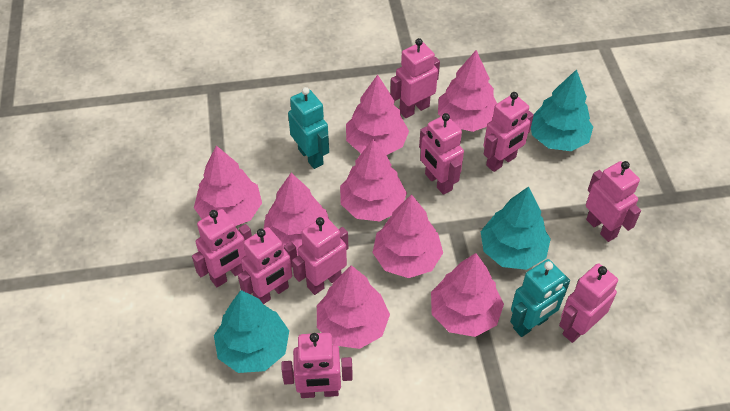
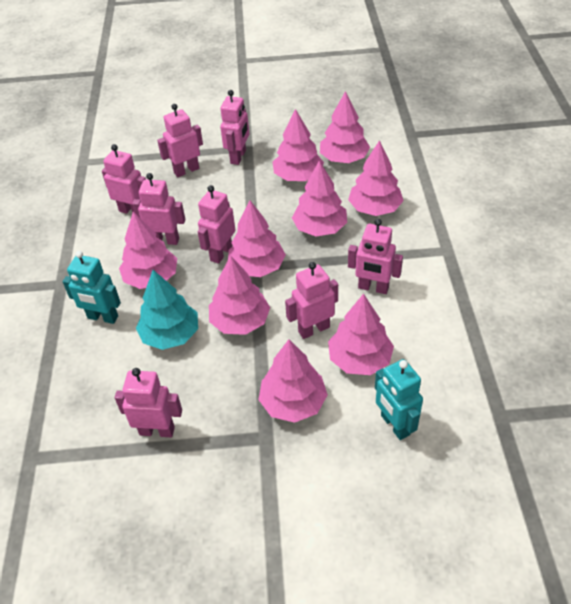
pink robot: [192,209,252,287] [238,227,297,304] [281,333,353,398] [292,216,348,295] [390,38,440,118] [419,113,464,195] [484,92,534,172] [559,263,618,343] [586,161,641,242] = 9 -> [102,144,146,214] [115,368,182,437] [132,173,185,245] [157,104,203,177] [198,185,235,264] [220,90,249,165] [285,262,338,339] [348,219,403,294] = 8
pink tree: [194,145,262,226] [264,173,329,256] [317,265,390,349] [340,139,407,221] [346,75,409,155] [372,194,443,278] [431,253,504,337] [438,50,497,132] = 8 -> [119,212,177,289] [209,255,270,335] [228,200,286,277] [258,339,328,423] [272,109,324,181] [292,161,347,236] [320,91,370,163] [328,294,394,375] [348,140,403,216] = 9
turquoise tree: [214,290,289,373] [481,186,551,270] [531,69,593,151] = 3 -> [136,270,198,350] = 1

